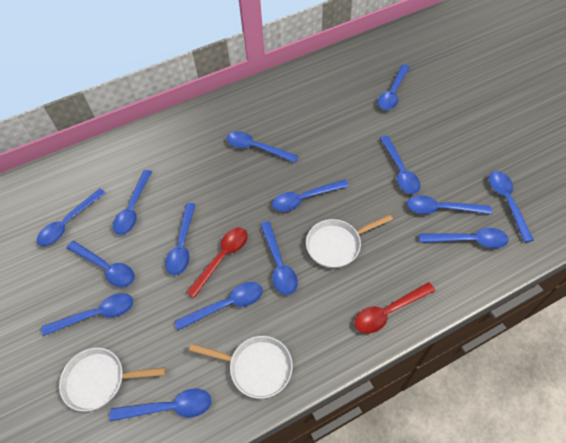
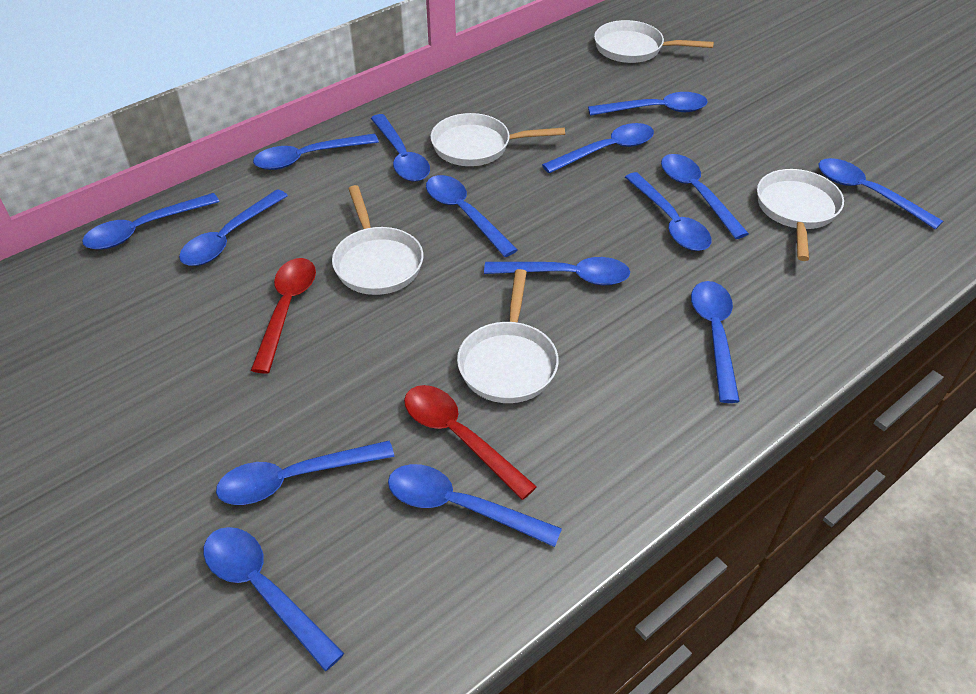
white pan: [59,348,166,411] [189,336,293,399] [306,214,393,268] = 3 -> [332,185,423,295] [430,113,565,166] [457,269,559,403] [594,20,714,63] [757,169,844,261] = 5

